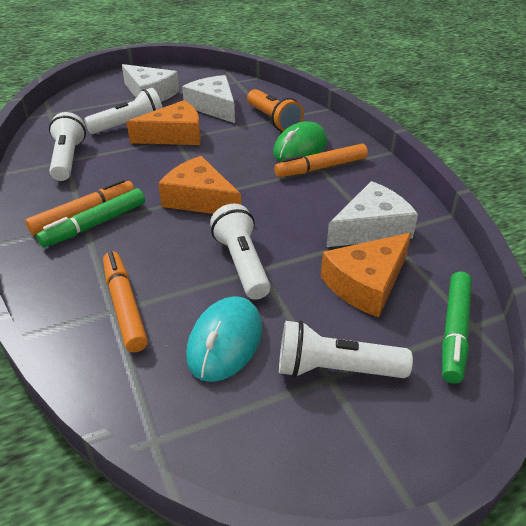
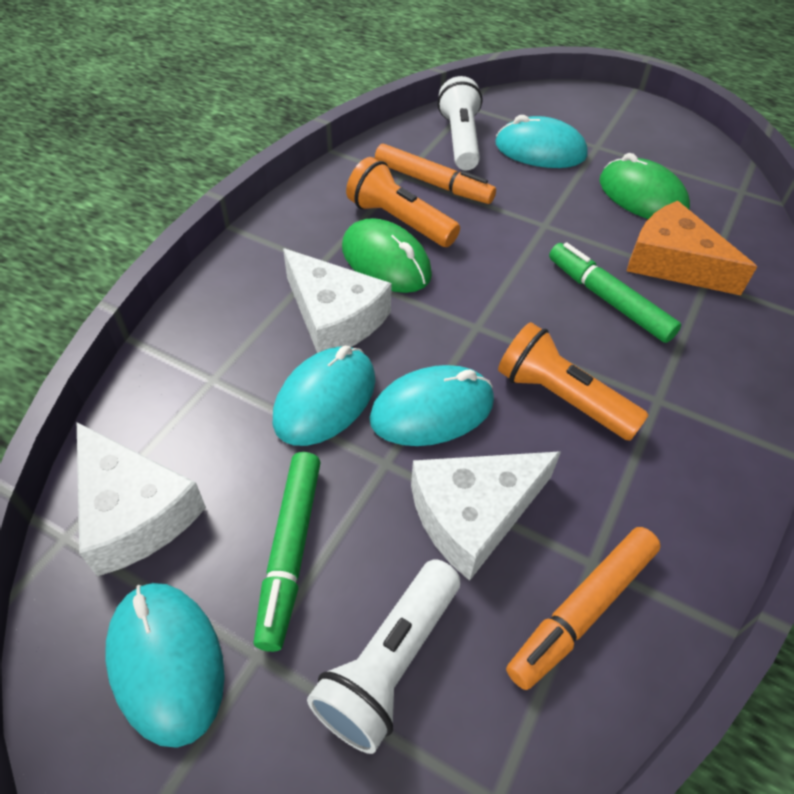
green mouse: [273,121,327,162] = 1 -> [342,218,432,293] [599,153,690,219] = 2
orange cheese: [127,100,201,145] [158,156,241,214] [321,233,411,317] = 3 -> [627,201,757,295] = 1
orange flashlight: [247,89,304,131] = 1 -> [346,157,460,247] [498,322,649,441] = 2
orange marker: [25,179,134,235] [103,251,148,352] [274,144,368,177] = 3 -> [375,144,496,204] [506,527,661,690] = 2
turquoise mouse: [186,296,262,382] = 1 -> [105,583,225,748] [273,345,375,446] [369,365,494,446] [496,115,588,168] = 4
white flashlight: [49,112,86,181] [84,88,163,134] [210,204,270,299] [279,320,413,378] = 4 -> [307,559,460,754] [438,76,482,170] = 2

